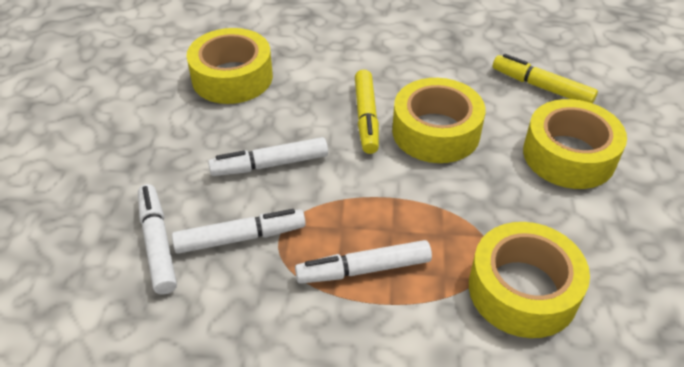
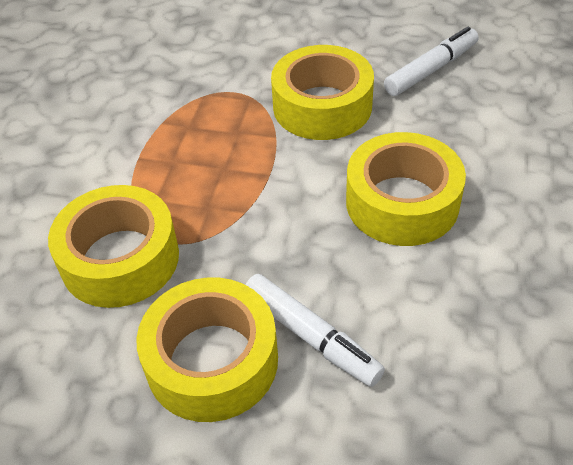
white marker: [138,184,177,295] [172,209,306,254] [208,137,328,176] [295,240,432,284] = 4 -> [245,274,385,387] [384,27,479,96] = 2
yellow marker: [355,69,379,154] [493,54,598,103] = 2 -> none = 0

